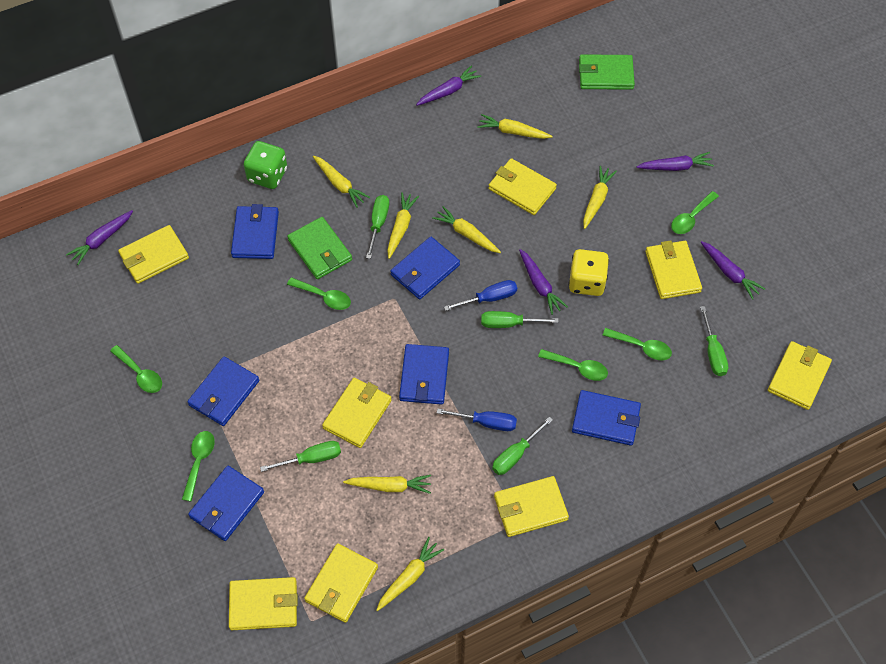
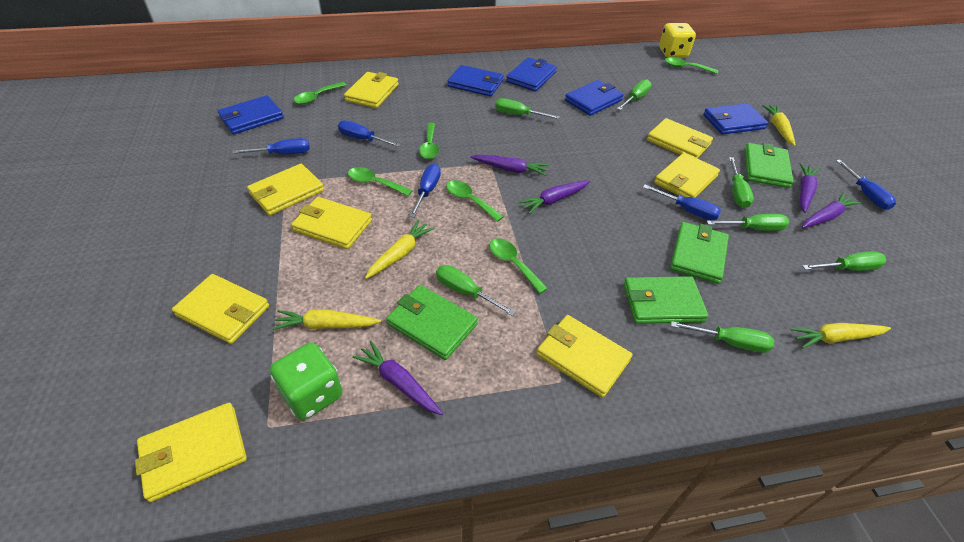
blue screwdriver: [437,409,517,431] [444,280,517,311] = 2 -> [232,138,310,154] [338,120,401,147] [409,164,441,218] [643,185,721,221] [836,160,896,210] = 5
blue wallet: [187,357,259,426] [188,466,264,541] [231,204,279,259] [390,237,460,299] [399,344,449,405] [572,390,641,446] = 6 -> [218,95,284,135] [448,65,503,97] [506,57,557,91] [565,80,624,116] [703,103,768,135] = 5
green screwdriver: [260,441,341,472] [366,195,389,259] [481,311,559,328] [492,417,553,475] [700,306,728,376] = 5 -> [436,265,516,316] [495,98,560,119] [617,79,652,110] [671,321,774,353] [707,214,789,231] [729,157,754,208] [802,251,886,271] = 7
green wallet: [287,217,352,279] [579,54,635,90] = 2 -> [386,285,478,360] [624,276,709,324] [670,222,729,284] [744,143,794,188] = 4
yellow carrot: [313,156,370,208] [343,475,431,494] [376,537,444,611] [387,192,419,259] [432,206,501,253] [477,114,553,139] [583,166,617,229] = 7 -> [272,310,381,330] [365,220,435,279] [762,105,795,146] [790,323,891,349] = 4

